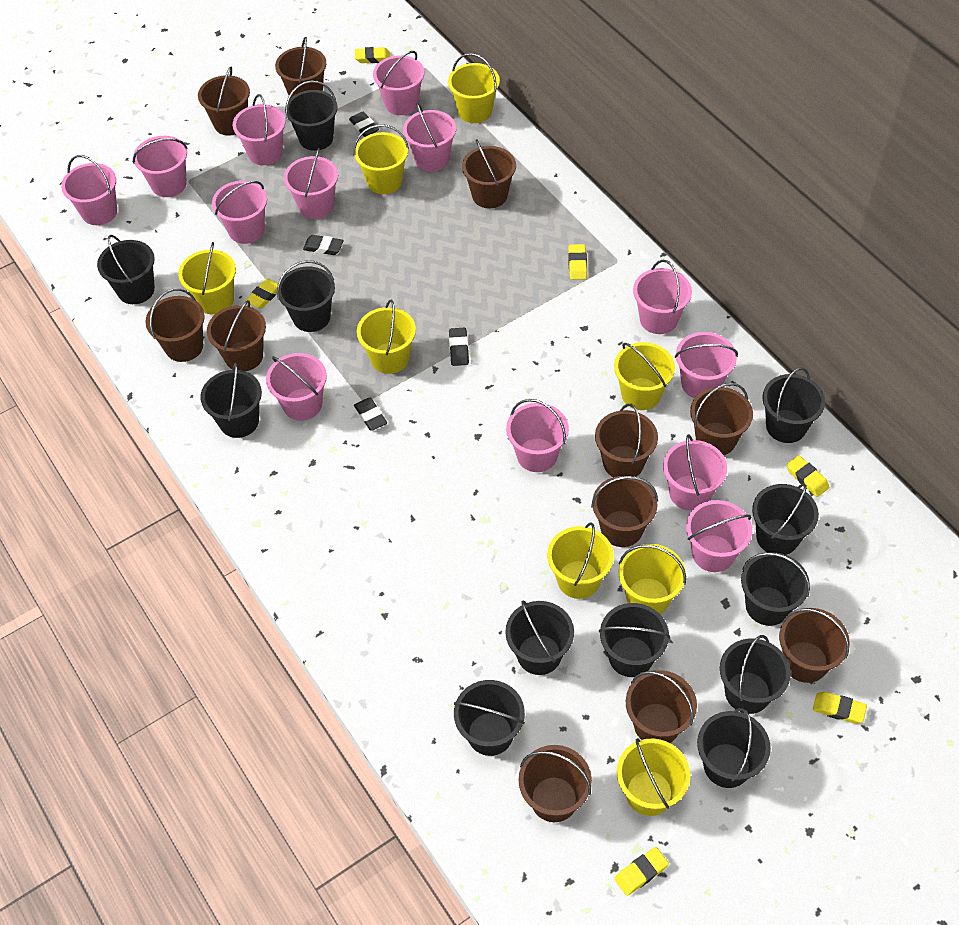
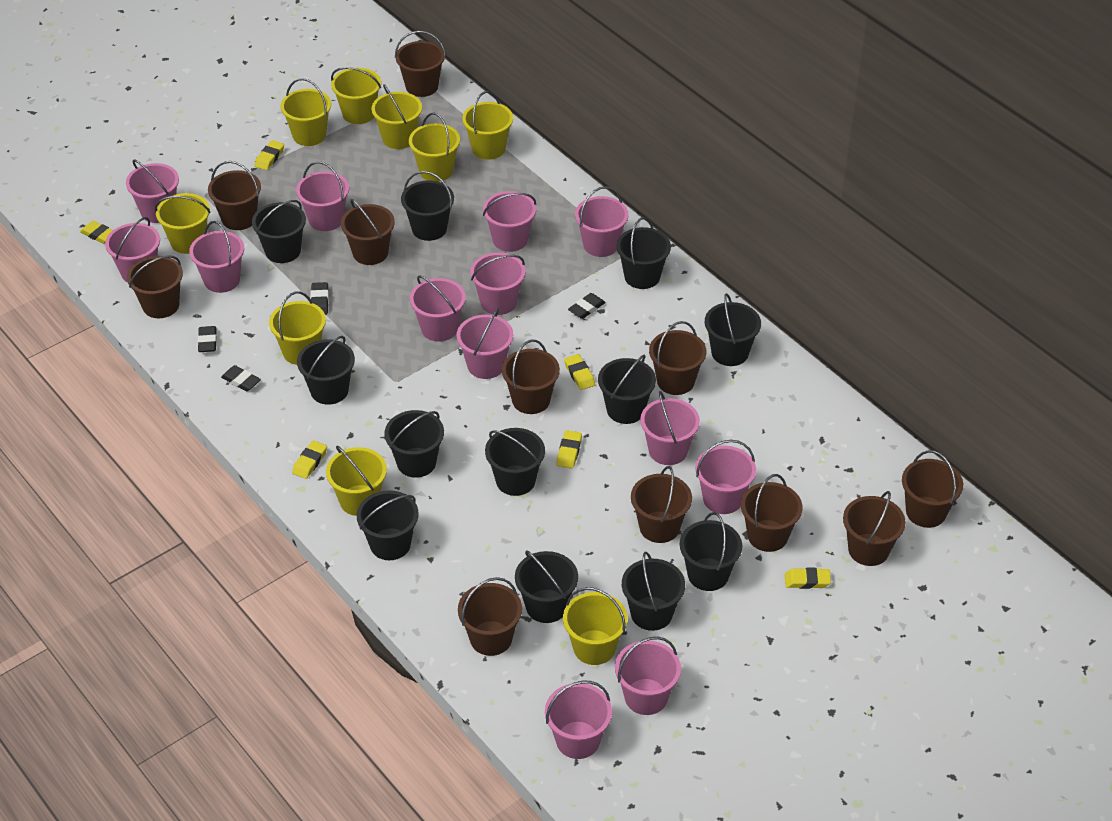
yellow bucket: [178,242,236,315] [354,124,409,194] [357,300,416,374] [448,53,500,123] [547,522,614,599] [614,342,675,410] [617,738,690,816] [619,544,686,614] = 8 -> [155,193,211,254] [269,291,326,365] [281,78,331,146] [326,446,387,516] [331,67,381,124] [372,84,422,149] [409,113,460,182] [462,91,513,160] [563,587,627,665] = 9

